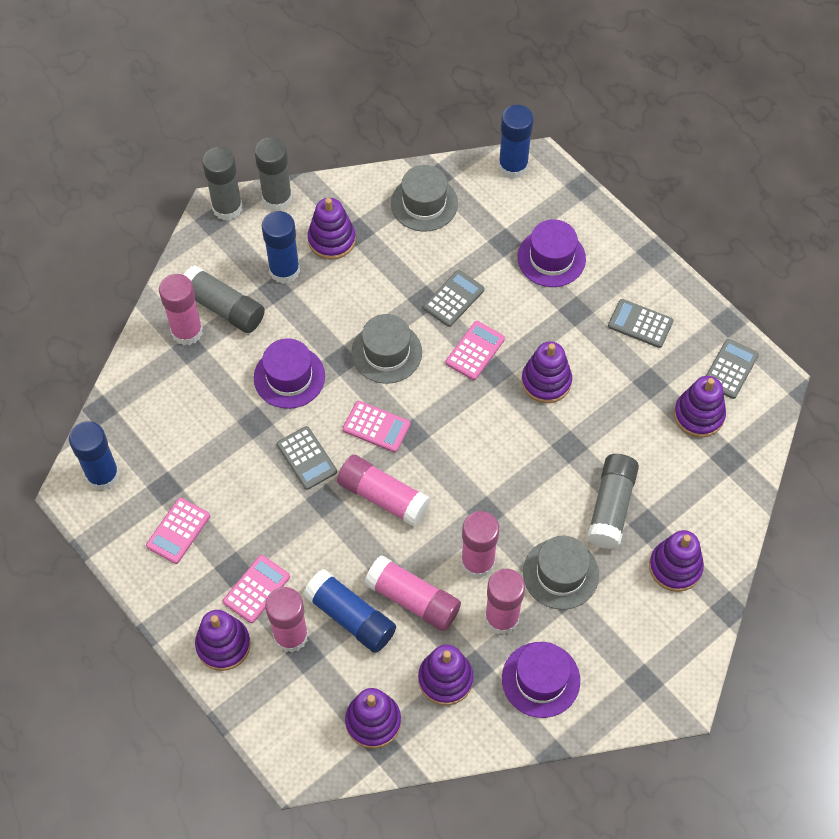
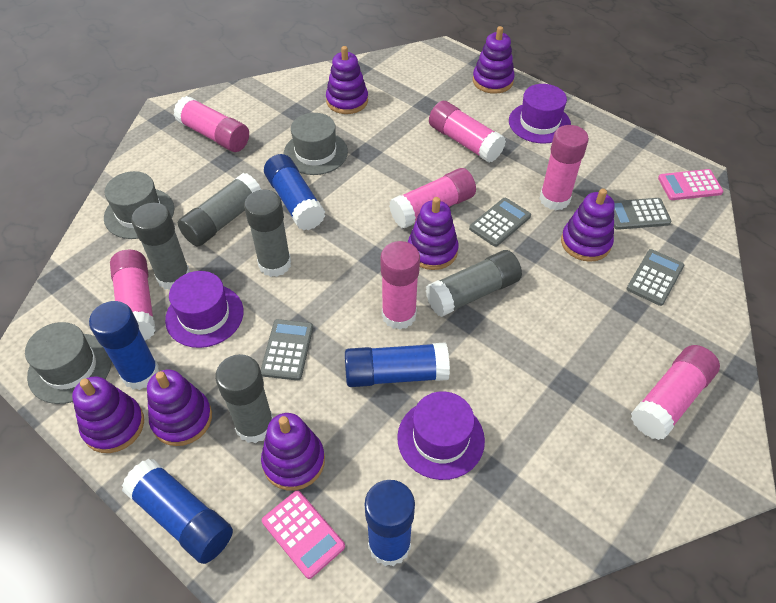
blue glue stick: [69,421,120,490] [262,211,300,284] [303,569,396,653] [498,105,534,179] = 4 -> [89,301,159,390] [122,458,233,564] [264,154,325,230] [345,342,450,387] [365,480,415,567] = 5
grey glue stick: [183,265,265,333] [202,147,243,220] [254,137,292,211] [587,454,639,549] = 4 -> [131,203,190,290] [178,173,262,247] [215,354,273,443] [244,190,291,277] [426,250,522,317] = 5
pink calculator: [146,498,210,564] [223,555,290,623] [343,401,410,452] [446,321,505,380] = 4 -> [262,490,345,579] [658,169,723,200] = 2
pink glue stick: [159,274,203,345] [265,587,309,653] [337,455,431,527] [364,555,461,631] [461,511,499,578] [485,569,525,635] = 6 -> [110,250,156,340] [174,96,249,152] [381,241,420,330] [389,168,476,229] [429,101,506,163] [539,125,589,210] [631,345,720,440] = 7

